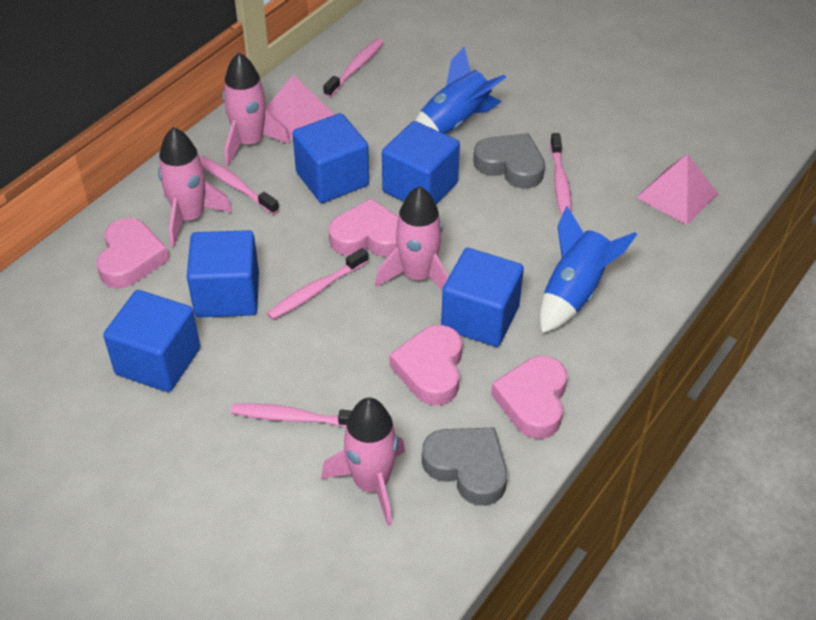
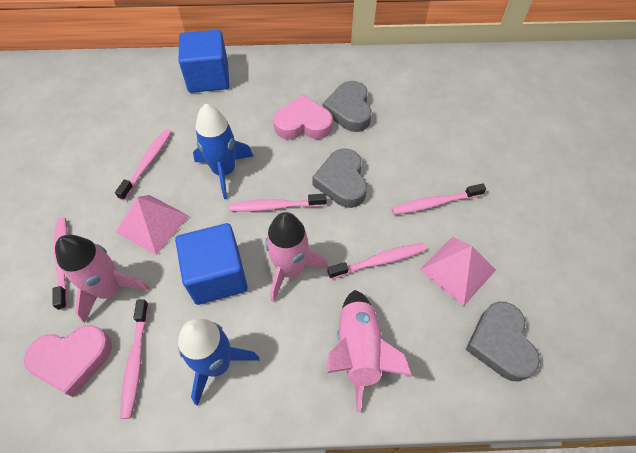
blue cube: [103,290,200,392] [187,230,259,317] [292,113,369,203] [382,121,460,204] [441,248,524,347] = 5 -> [175,223,248,305] [179,30,229,93] = 2
grey heart: [422,427,507,506] [473,133,545,189] = 2 -> [312,148,367,208] [322,81,372,132] [466,302,540,381] = 3
pink heart: [97,218,169,288] [329,199,398,257] [389,325,462,405] [491,356,567,439] = 4 -> [24,325,112,397] [273,95,333,139] = 2
pink rocket: [158,127,233,247] [222,52,290,166] [321,398,405,526] [375,186,449,291] = 4 -> [55,235,150,323] [265,212,328,302] [327,290,412,413] = 3
pink toothbrush: [200,156,279,215] [231,403,352,428] [267,248,368,320] [323,39,384,98] [550,133,572,216] = 5 -> [52,218,68,310] [115,129,171,201] [120,299,149,419] [230,194,327,212] [328,243,426,279] [391,183,486,215] = 6

